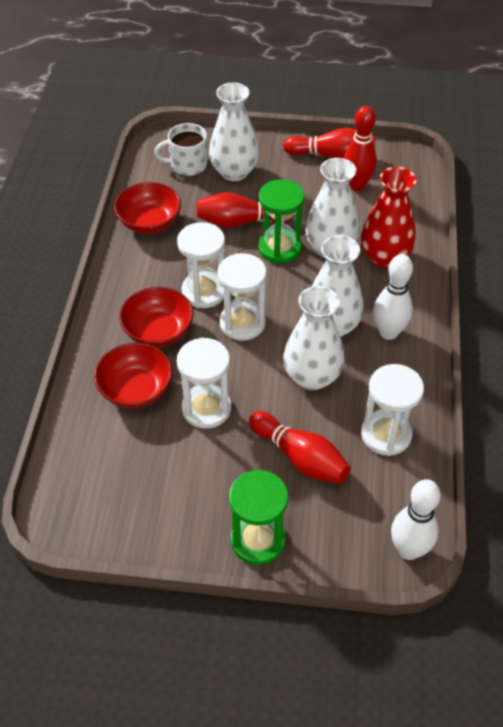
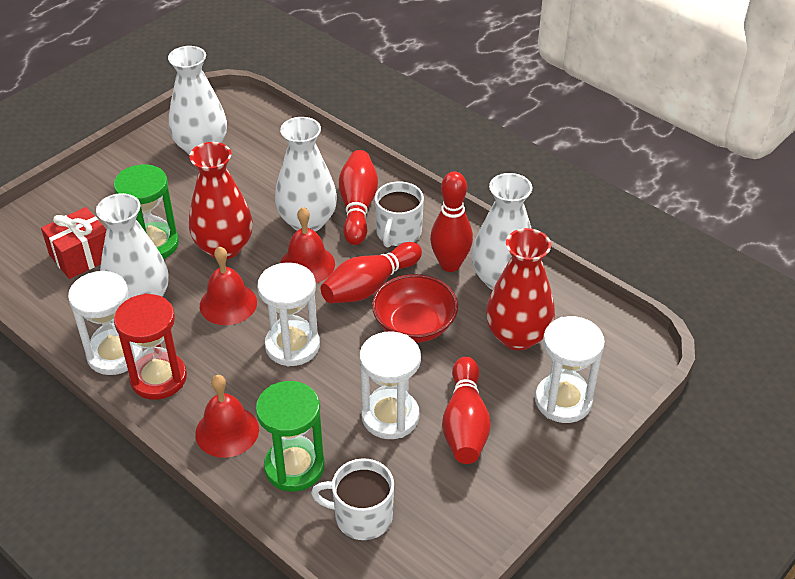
red bell: none = 0 -> [195,375,259,458] [200,246,257,325] [280,207,335,283] = 3
red bowl: [94,343,172,408] [114,182,181,234] [119,287,193,347] = 3 -> [372,274,458,343] = 1
red gift: none = 0 -> [41,207,106,279] = 1
red hourglass: none = 0 -> [114,294,187,400] = 1
red vase: [361,167,416,268] = 1 -> [189,142,253,259] [486,228,555,350] = 2
white bowling pin: [373,254,413,340] [391,479,441,560] = 2 -> none = 0
white mug: [154,123,207,176] = 1 -> [311,458,394,540] [375,182,424,247] = 2

